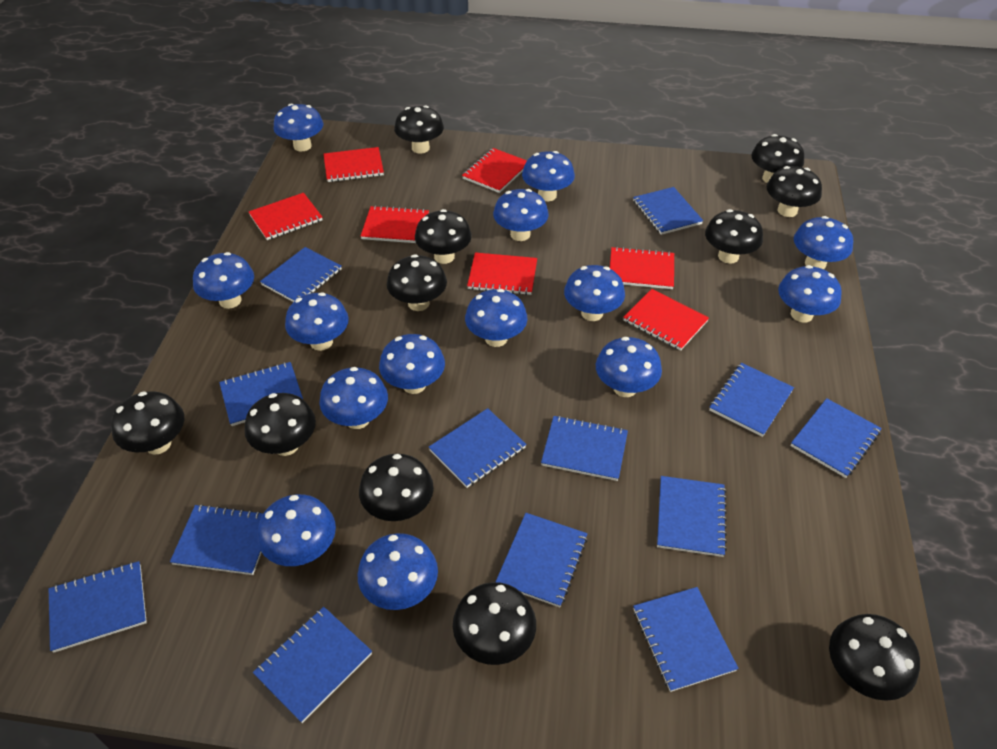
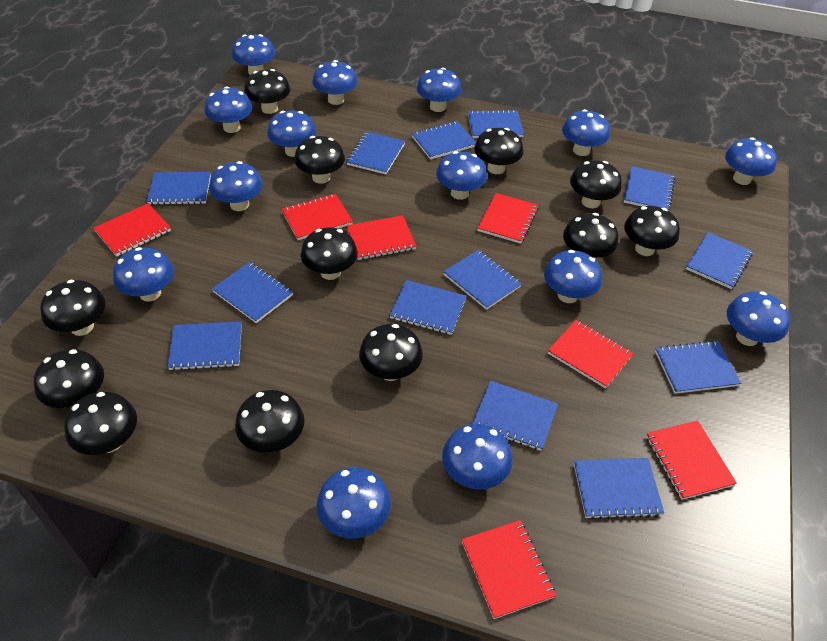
black mushroom: [111,392,184,455] [245,393,316,456] [359,454,434,521] [387,254,447,311] [394,105,444,153] [415,209,472,264] [453,582,536,665] [705,209,763,264] [751,134,804,183] [766,166,822,217] [829,614,920,701] = 11 -> [34,349,104,408] [40,280,106,336] [64,392,137,455] [235,390,304,453] [244,69,291,114] [294,136,345,184] [301,227,358,280] [359,324,423,381] [474,128,524,174] [563,213,618,259] [570,160,622,208] [624,206,680,256] = 12

